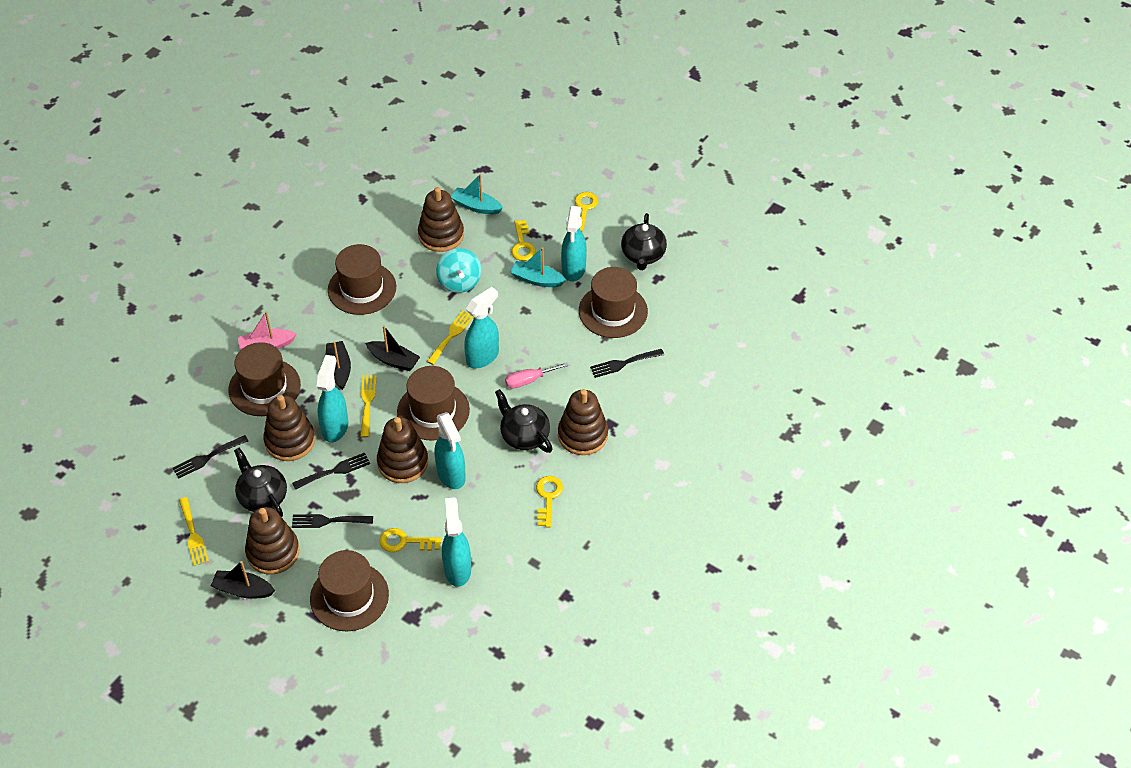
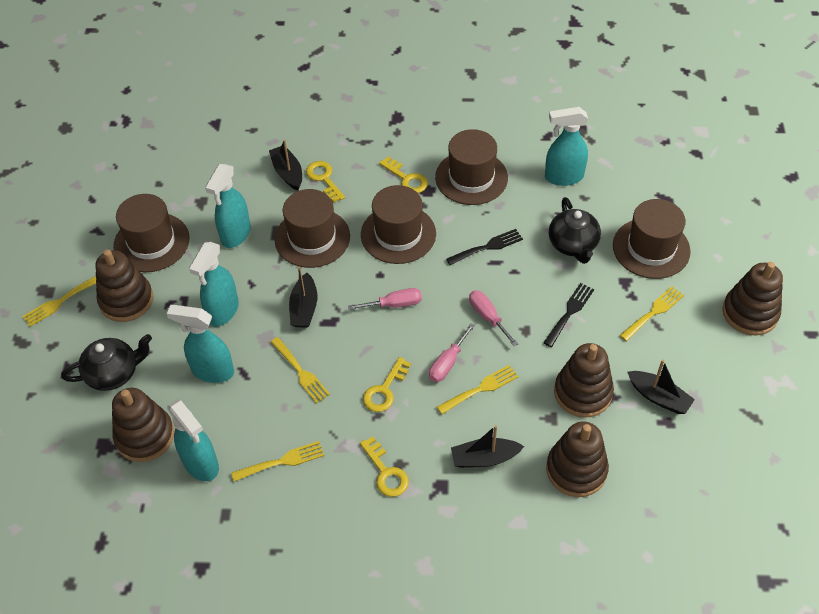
black boat: [211,561,275,599] [326,341,351,390] [365,325,420,371] = 3 -> [269,140,302,191] [289,266,317,328] [451,425,524,468] [628,360,695,414] = 4
black fork: [172,435,248,479] [292,453,370,490] [292,514,373,528] [590,349,664,378] = 4 -> [446,229,523,265] [543,283,594,347] = 2
black teapot: [234,448,287,517] [495,389,553,453] [621,213,667,270] = 3 -> [61,334,152,391] [549,197,601,264] = 2
pink boat: [238,311,297,350] = 1 -> none = 0
pink screwdriver: [505,362,569,389] = 1 -> [348,288,422,310] [429,323,475,382] [469,290,518,346] = 3
turquoise boat: [451,174,503,214] [510,247,566,287] = 2 -> none = 0
turquoise spinning top: [436,248,482,293] = 1 -> none = 0
yellow fork: [179,497,209,566] [361,375,377,437] [427,310,473,365] = 3 -> [22,276,96,327] [231,441,324,482] [271,337,330,404] [437,365,519,414] [619,286,684,341] = 5

